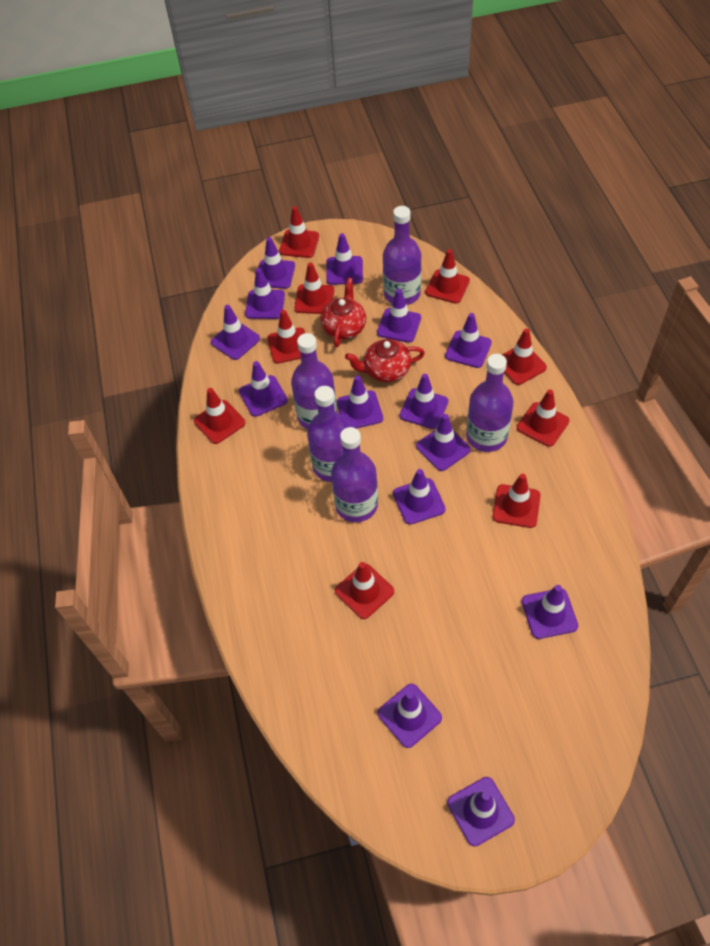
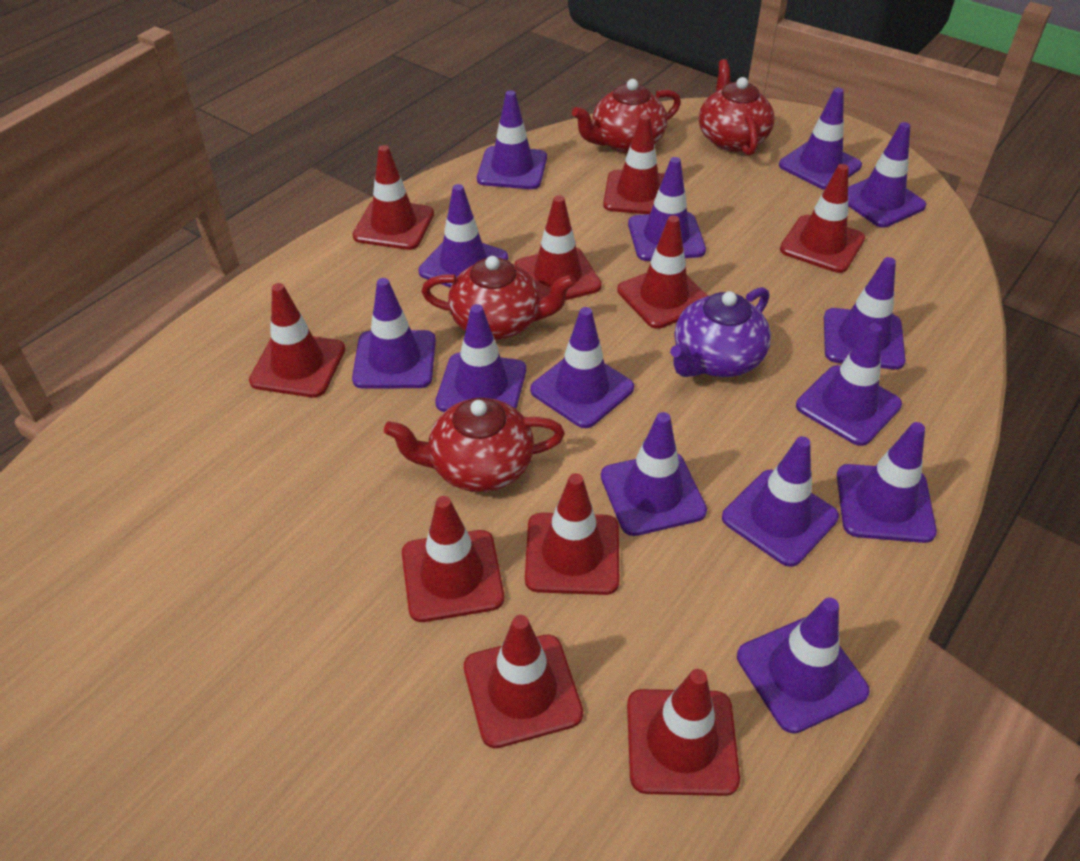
purple bottle: [291,333,337,429] [307,386,350,482] [331,427,378,522] [383,206,421,305] [466,354,514,452] = 5 -> none = 0
purple teapot: none = 0 -> [670,287,771,377] = 1
red teapot: [320,278,366,347] [345,339,425,382] = 2 -> [384,398,565,492] [421,256,576,340] [572,79,681,153] [699,59,775,156] = 4
red traffic cone: [194,388,246,444] [267,310,305,364] [279,206,319,258] [294,263,334,314] [335,562,394,619] [425,249,470,303] [492,474,541,528] [502,328,547,385] [517,390,570,447] = 9 -> [249,283,345,397] [353,145,434,250] [402,496,504,622] [464,615,583,748] [515,195,602,300] [525,473,619,595] [603,114,665,214] [617,215,708,329] [627,669,740,796] [780,164,865,273] = 10

